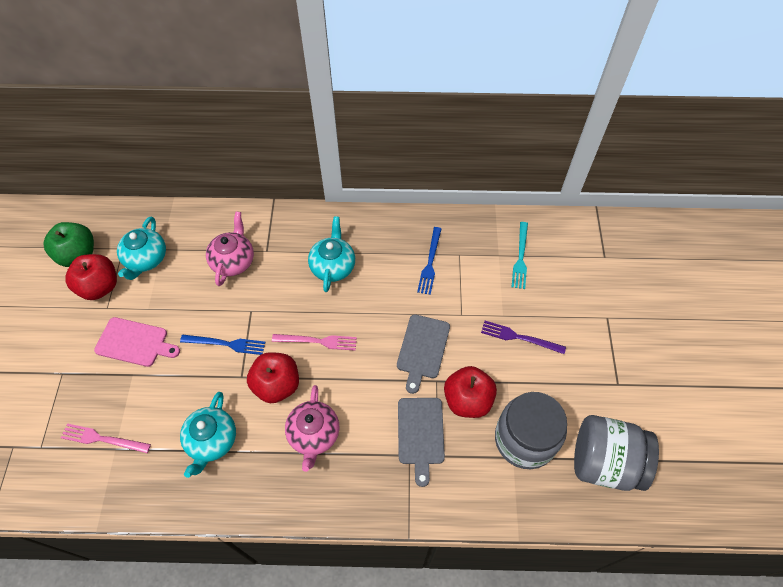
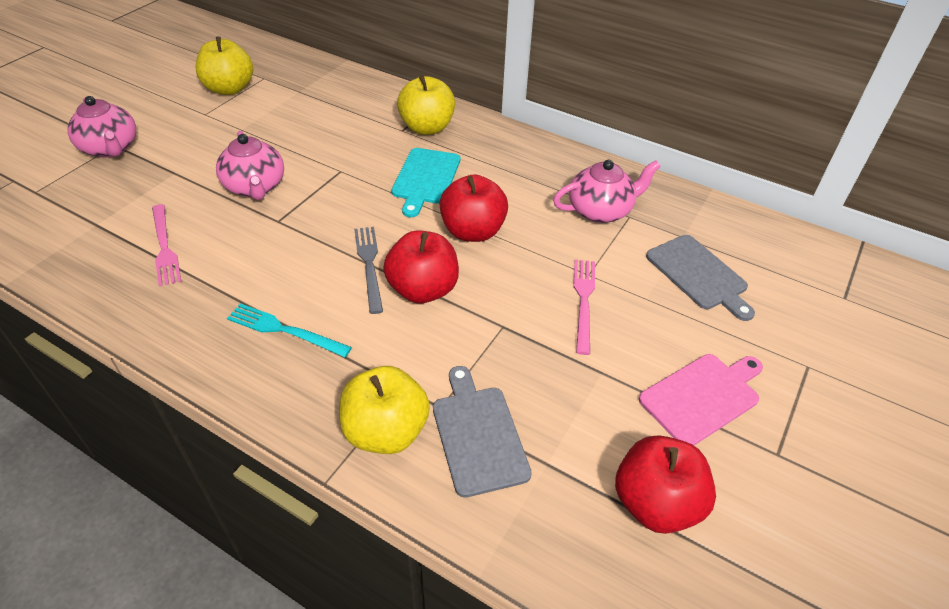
blue fork: [180,335,265,355] [417,227,442,295] = 2 -> none = 0
green apple: [43,222,94,267] = 1 -> none = 0
grey fork: none = 0 -> [354,227,383,314] = 1
grey jar: [495,392,567,469] [574,415,659,491] = 2 -> none = 0
pink teapot: [206,212,254,286] [285,385,339,472] = 2 -> [67,96,136,158] [216,131,284,200] [553,160,661,223] = 3
purple fork: [481,321,566,354] = 1 -> none = 0
turquoise cutting board: none = 0 -> [391,148,460,217] = 1
turquoise teapot: [117,217,166,280] [180,392,236,478] [308,216,355,292] = 3 -> none = 0
yellow apple: none = 0 -> [195,37,253,95] [339,366,430,454] [397,75,455,135] = 3

